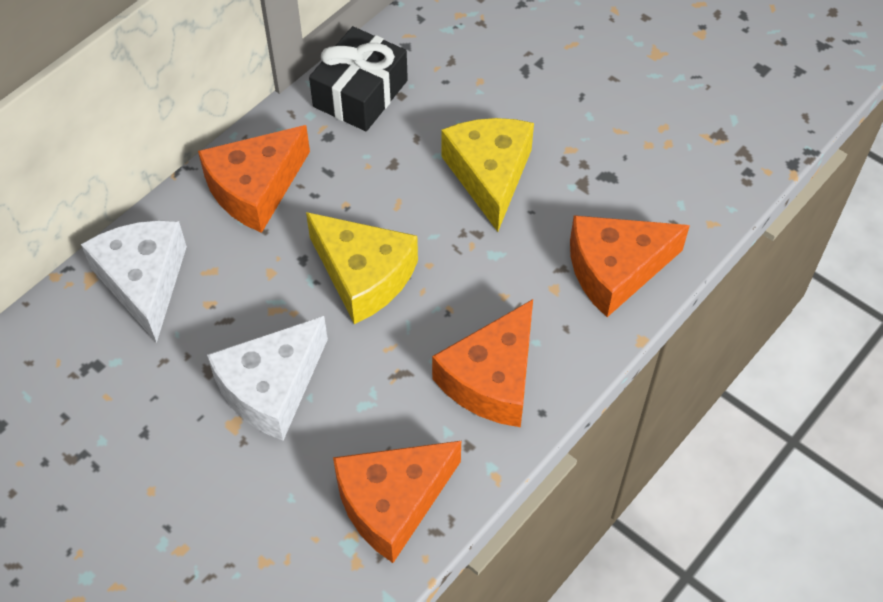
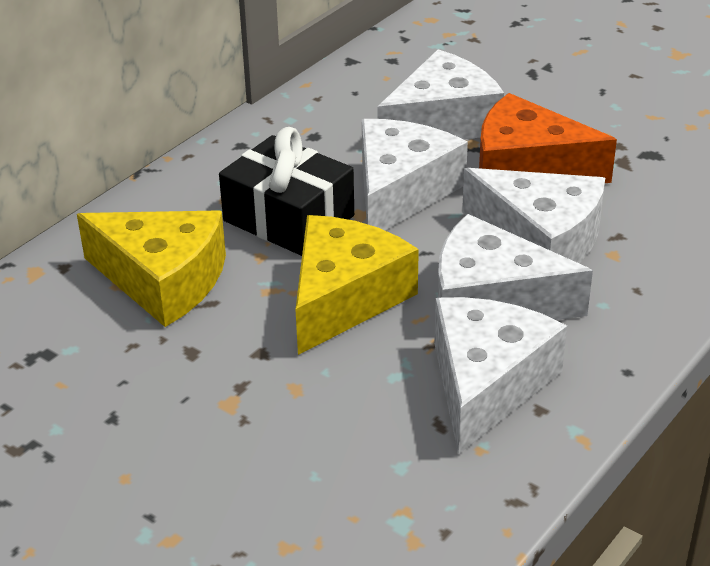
orange cheese: [198,125,310,233] [333,441,461,563] [432,299,533,427] [570,215,690,317] = 4 -> [479,93,617,183] = 1
white cheese: [81,220,187,343] [207,316,328,440] = 2 -> [362,119,468,230] [378,49,504,139] [434,297,567,455] [438,214,593,320] [462,168,605,264] = 5

